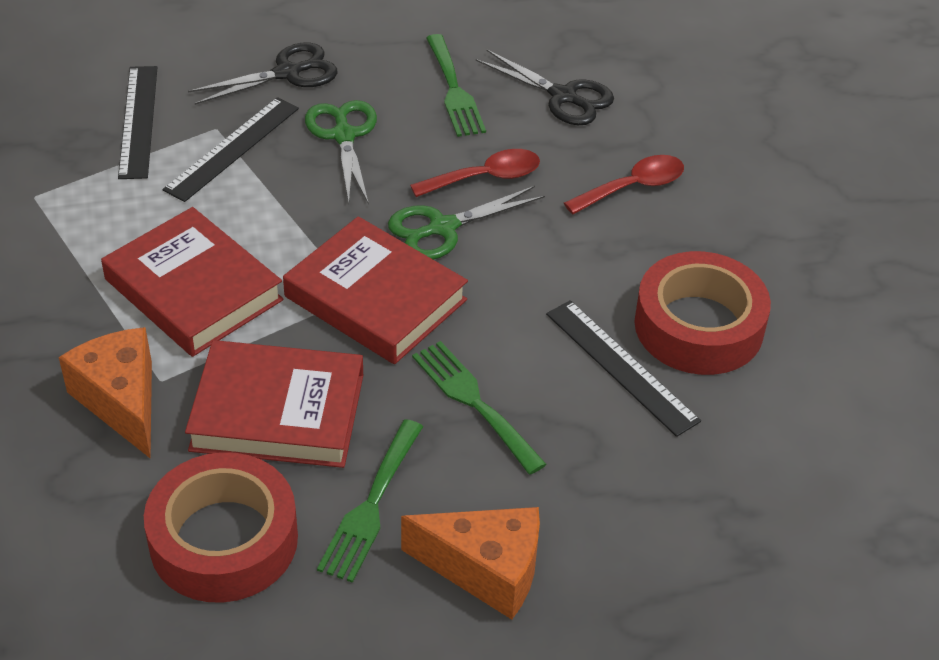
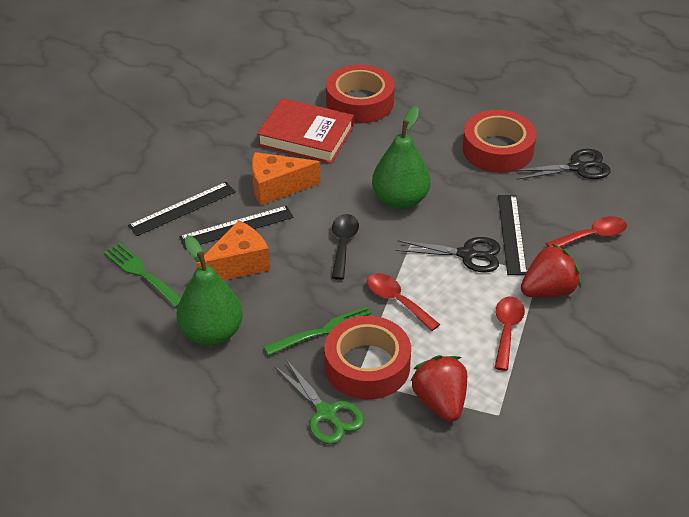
black spoon: none = 0 -> [332,214,359,280] = 1
green fork: [317,419,423,583] [412,341,547,475] [426,34,486,137] = 3 -> [104,243,181,307] [264,307,373,356] = 2
green pear: none = 0 -> [176,235,243,346] [372,106,430,209] = 2
green scissors: [305,100,377,204] [388,186,545,260] = 2 -> [274,358,364,444] = 1
red book: [101,207,284,357] [185,340,363,468] [283,216,468,364] = 3 -> [257,98,354,164] = 1
red spoon: [410,149,540,197] [564,155,684,214] = 2 -> [367,273,440,331] [495,297,525,371] [546,216,627,247] = 3
red strawberry: none = 0 -> [410,355,467,422] [521,243,581,298] = 2
red tape: [144,452,298,603] [634,251,771,375] = 2 -> [324,316,411,400] [326,64,395,123] [463,110,536,173] = 3

